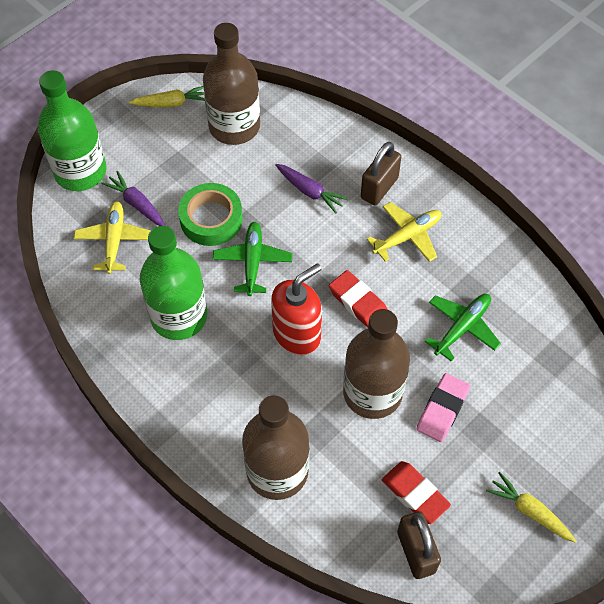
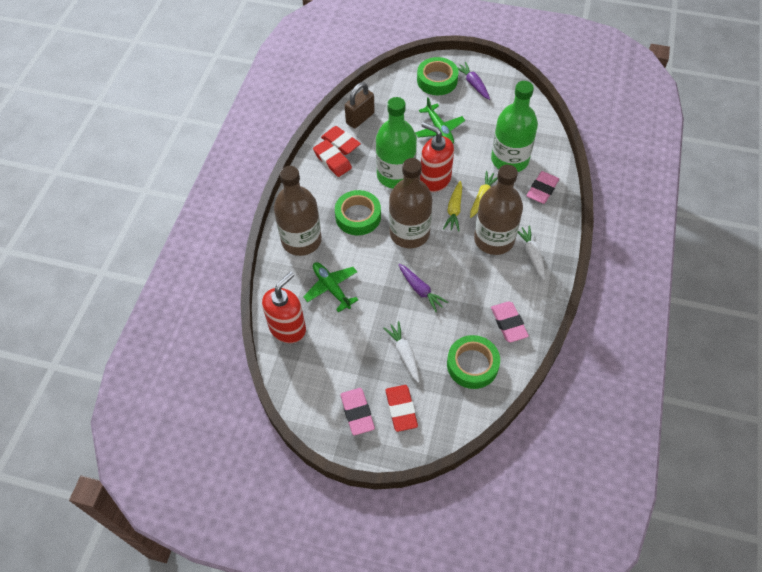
brown padlock: [361,142,401,205] [397,511,441,579] = 2 -> [345,82,375,128] = 1
green tape: [178,183,243,246] = 1 -> [335,190,381,235] [417,57,459,95] [447,335,500,389] = 3
pink eraser: [417,373,470,442] = 1 -> [340,388,375,435] [491,301,529,342] [526,171,559,204] = 3
red eraser: [329,270,388,328] [382,461,451,524] = 2 -> [313,140,352,177] [321,126,361,155] [385,385,418,432] = 3
red soap dispenser: [271,263,322,355] = 1 -> [262,272,306,343] [420,122,454,192] = 2
white carrot: none = 0 -> [383,321,419,383] [518,225,545,280] = 2
yellow plane: [74,201,151,274] [367,202,441,262] = 2 -> none = 0

